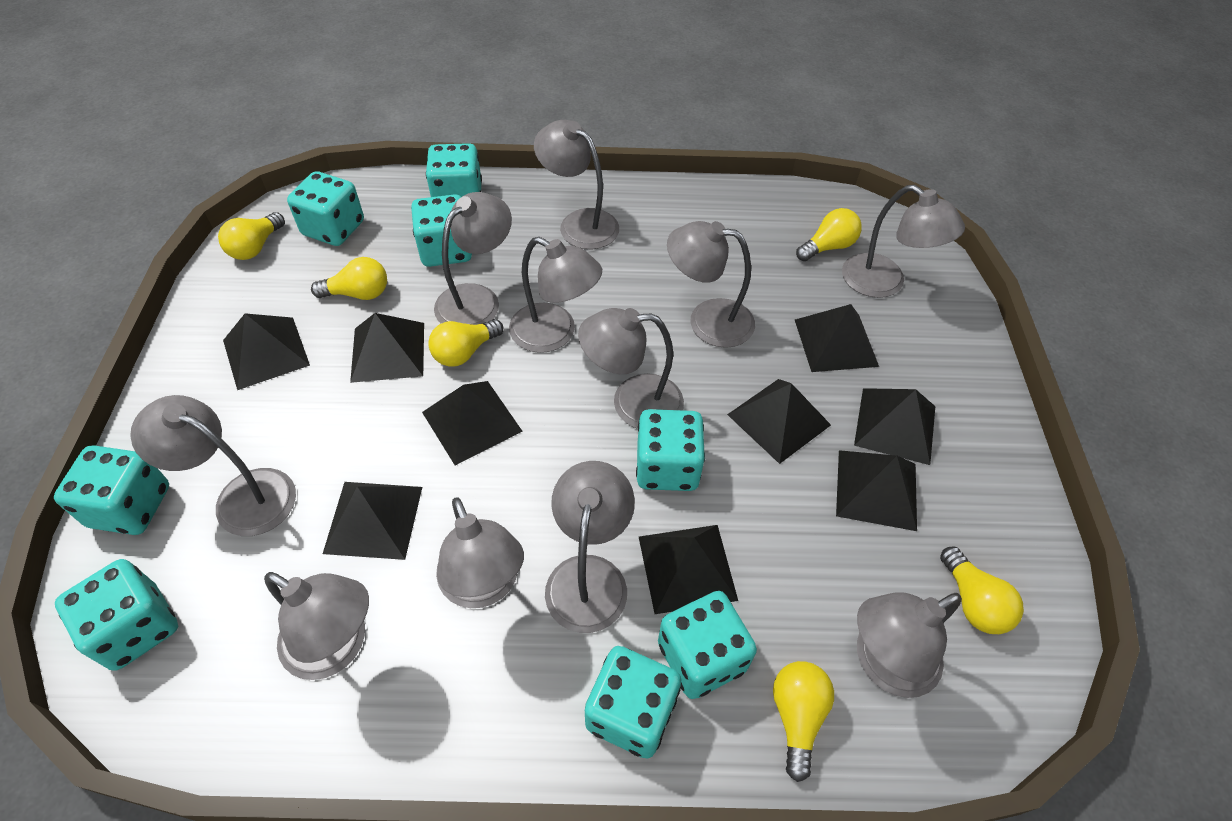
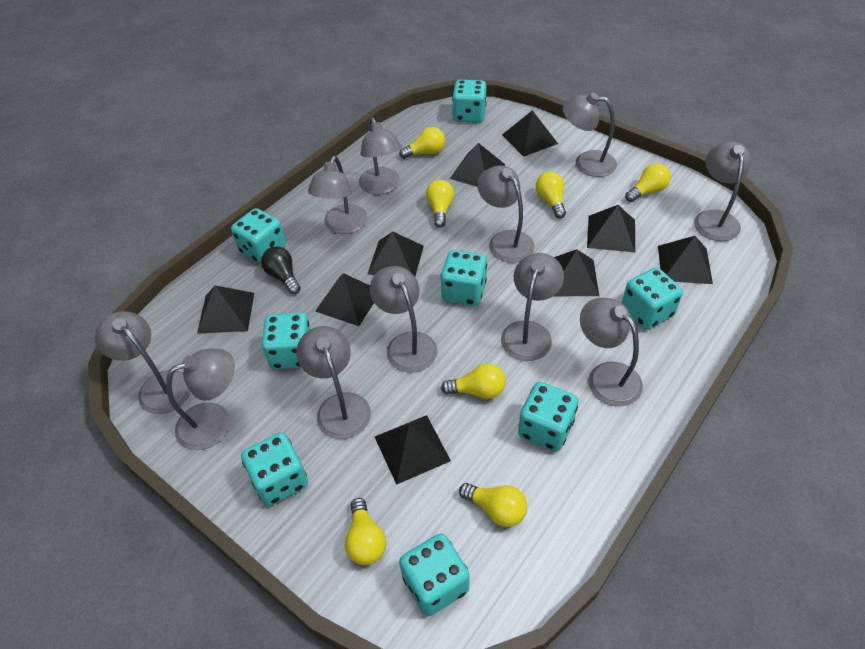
black light bulb: none = 0 -> [261,246,301,294] = 1
yellow light bulb: [218,212,285,260] [311,257,387,300] [428,319,503,367] [773,661,834,782] [796,208,862,261] [940,546,1024,634] = 6 -> [345,498,386,565] [399,127,445,159] [426,180,454,228] [441,363,506,399] [459,483,527,527] [536,172,566,218] [625,163,671,202] = 7

